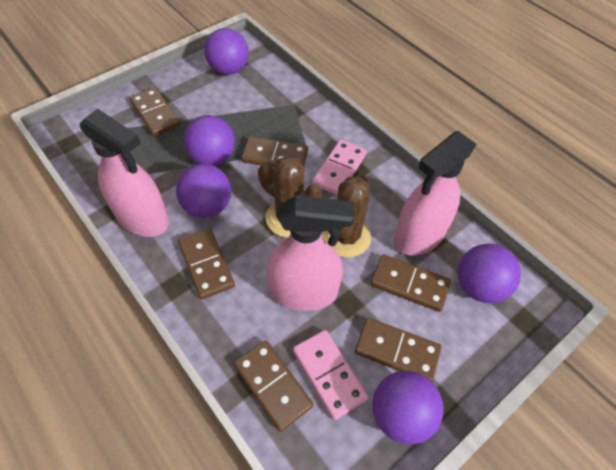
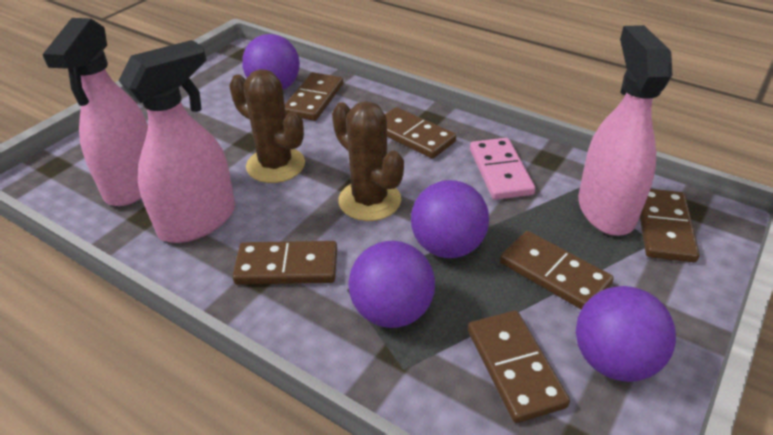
pink domino: [293,330,369,420] [312,140,367,195] = 2 -> [470,138,535,200] = 1
purple ball: [176,164,231,218] [184,115,235,166] [204,28,248,75] [372,371,444,445] [458,244,521,303] = 5 -> [242,34,300,90] [348,241,435,328] [411,180,489,258] [576,286,676,382] = 4

